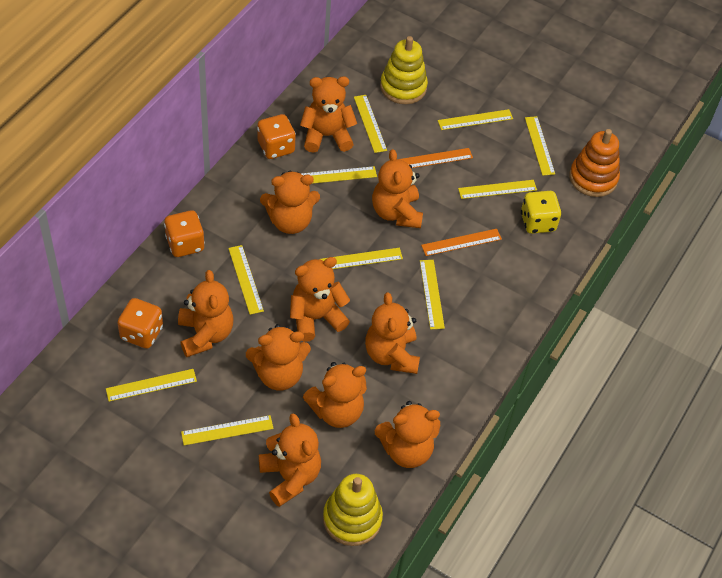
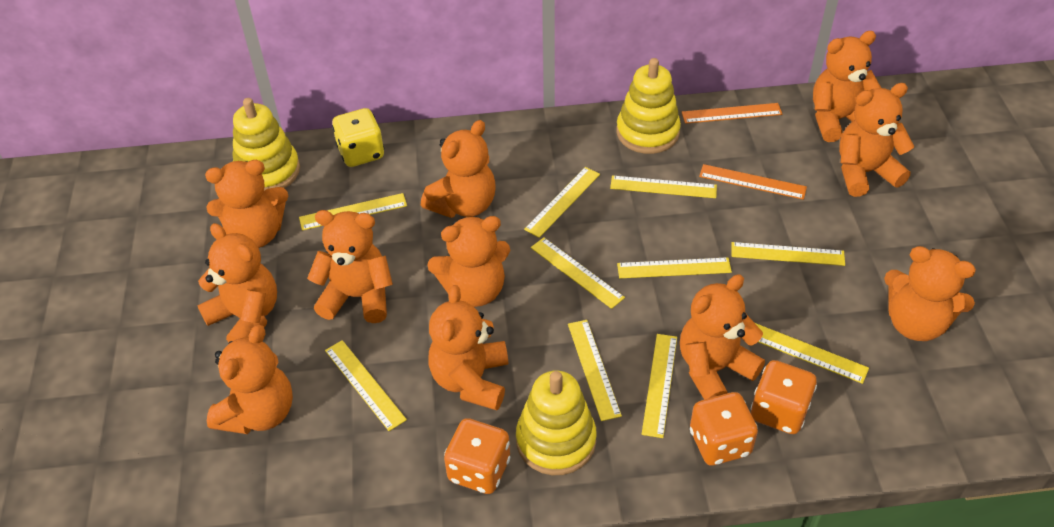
orange stacking toy: [569,129,620,197] = 1 -> none = 0
orange teddy bear: [178,270,233,357] [246,324,311,390] [259,413,321,507] [260,171,320,234] [290,257,350,342] [300,76,357,153] [303,362,367,428] [365,292,420,374] [372,149,423,228] [375,401,440,468] = 10 -> [197,223,277,343] [205,160,288,248] [207,325,293,434] [307,210,393,323] [421,120,496,218] [427,216,510,307] [428,285,508,410] [680,274,765,399] [813,31,881,142] [839,83,914,197] [884,246,976,341] = 11
yellow stacking toy: [323,474,383,546] [380,36,428,104] = 2 -> [233,98,300,191] [516,371,597,475] [617,58,681,154] = 3

